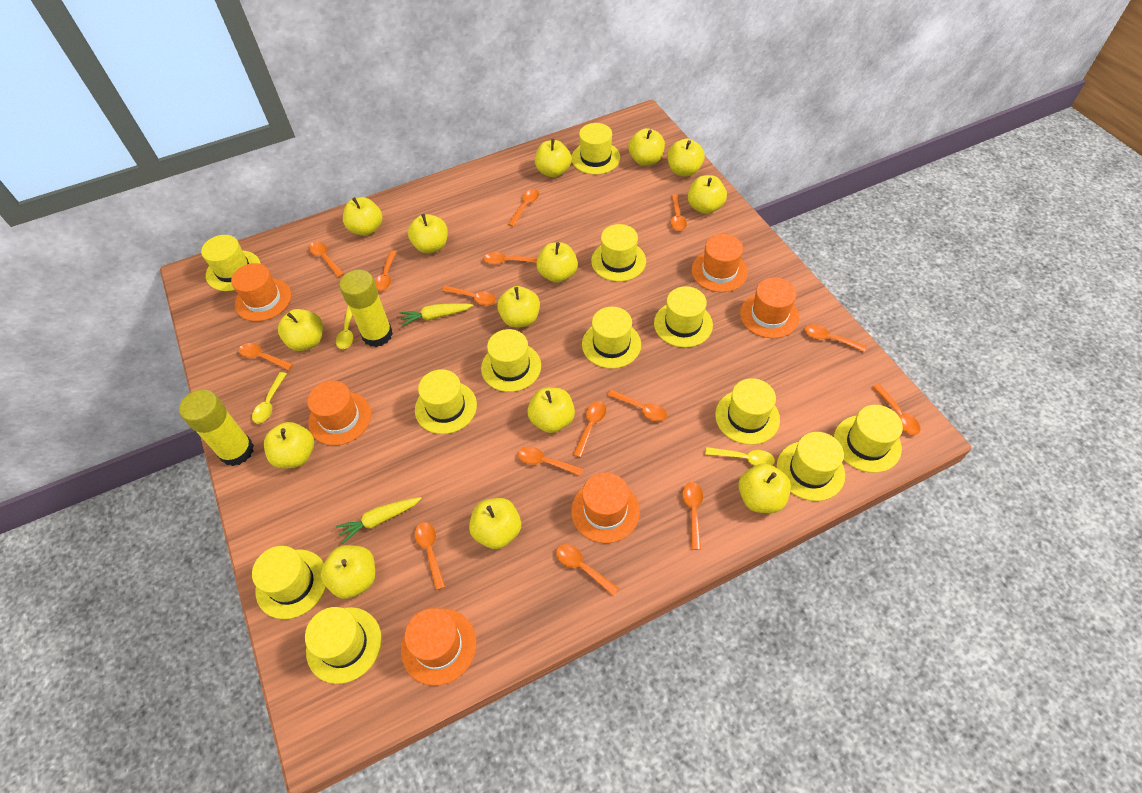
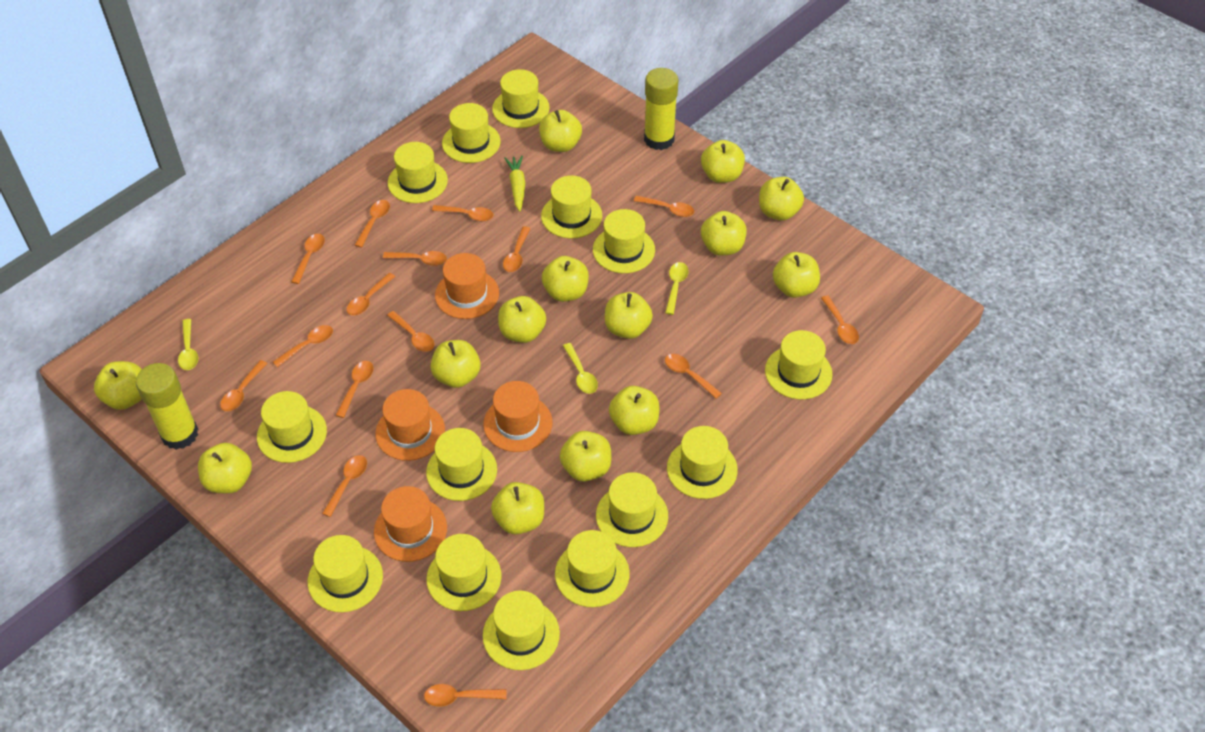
orange hat: [231,263,291,321] [307,381,371,446] [401,608,476,686] [571,472,640,543] [692,234,748,292] [740,277,799,338] = 6 -> [374,486,447,562] [375,389,445,461] [435,253,499,319] [483,381,553,452] = 4
yellow carrot: [336,497,422,544] [400,303,473,326] = 2 -> [504,156,525,212] = 1
yellow hat: [201,235,261,291] [252,546,326,619] [305,607,382,684] [415,369,477,434] [481,329,541,392] [571,123,620,175] [582,307,641,369] [591,224,646,282] [654,286,713,347] [715,378,780,445] [777,432,845,501] [834,405,903,473] = 12 -> [257,391,327,463] [308,535,383,612] [388,142,448,203] [426,428,497,501] [426,534,501,611] [442,103,501,163] [483,591,560,670] [492,69,550,128] [541,175,602,238] [555,530,630,607] [593,209,655,273] [596,472,668,547] [667,426,738,499] [765,330,832,399] = 14

